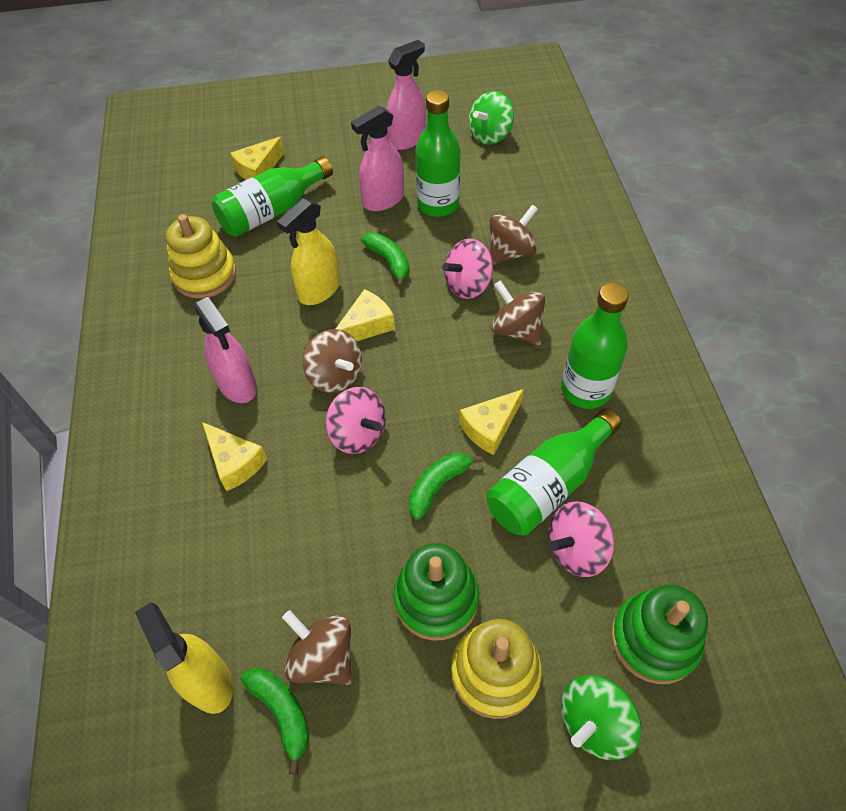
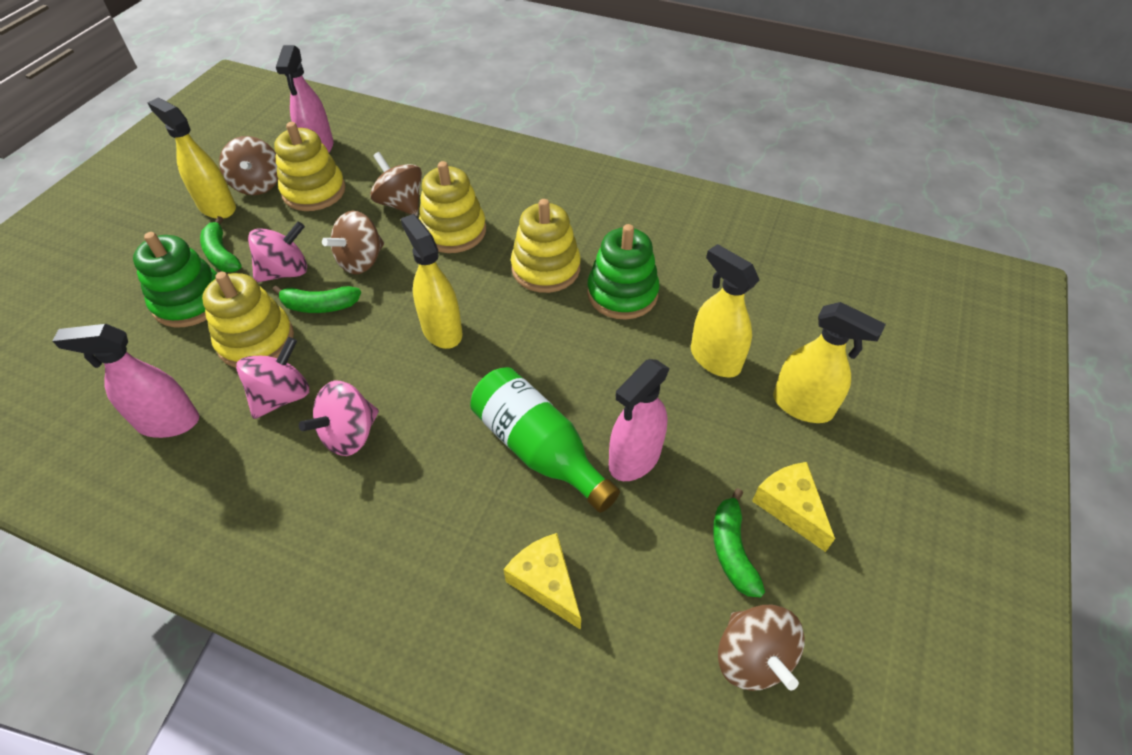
green bottle: [212,156,333,237] [415,90,460,217] [487,408,622,536] [561,282,629,409] = 4 -> [470,367,620,513] = 1
green spinning top: [469,91,514,145] [561,675,641,760] = 2 -> none = 0
yellow cheese: [202,422,267,491] [230,137,284,180] [336,289,395,341] [459,389,524,455] = 4 -> [504,533,581,630] [752,462,835,552] = 2
yellow spray bottle: [135,602,233,714] [277,198,340,305] = 2 -> [147,98,236,219] [401,214,462,349] [691,244,759,378] [773,302,886,423] = 4
yellow stacking toy: [166,214,236,299] [451,619,542,719] = 2 -> [202,272,294,368] [274,122,346,211] [419,161,486,253] [511,199,581,293] = 4

